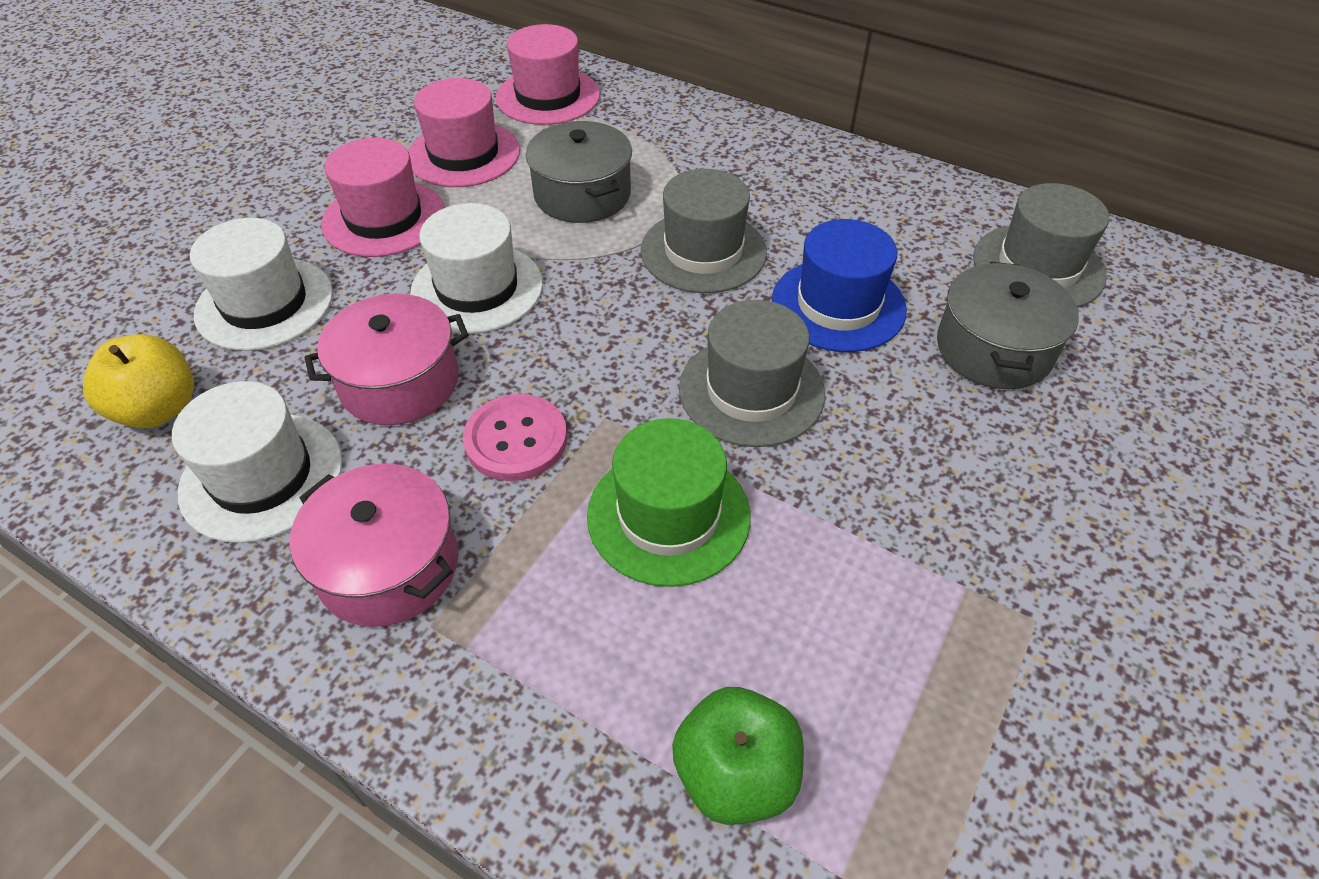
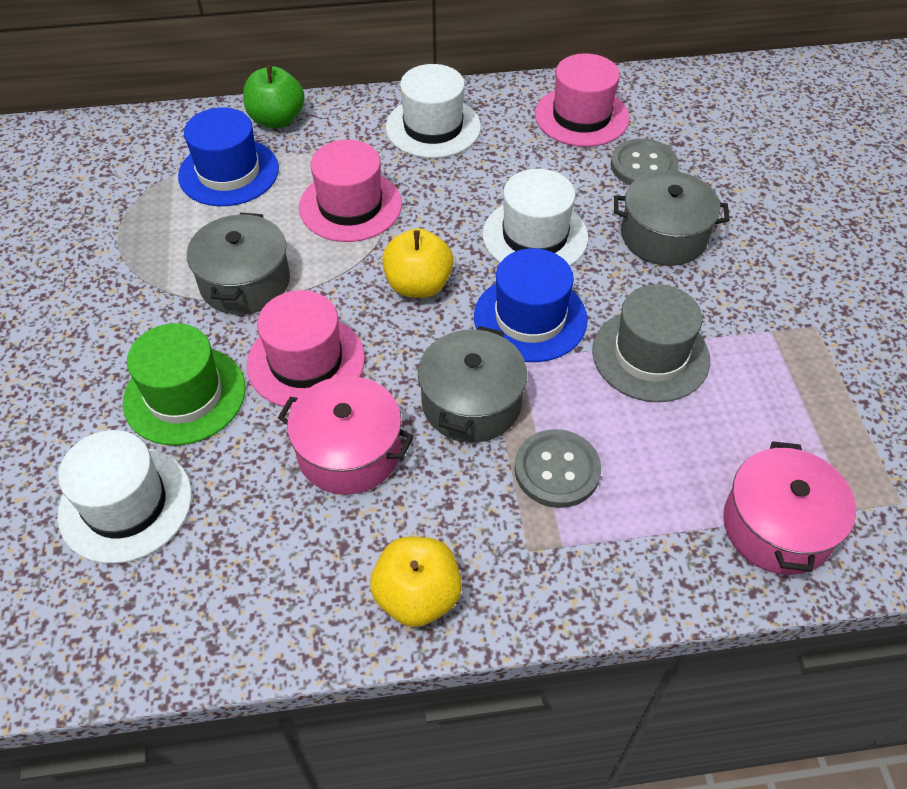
blue hat: [772,219,907,352] = 1 -> [178,107,279,206] [474,248,588,362] = 2
grey button: none = 0 -> [514,429,601,508] [611,139,679,185] = 2
grey hat: [641,169,767,293] [679,300,825,447] [973,183,1109,308] = 3 -> [592,284,710,402] = 1
grey pot: [526,121,632,223] [937,262,1079,389] = 2 -> [187,212,290,314] [418,326,527,443] [614,171,729,266] = 3
pink button: [463,394,567,481] = 1 -> none = 0
yellow apple: [83,334,194,428] = 1 -> [370,537,462,627] [382,228,454,298] = 2

